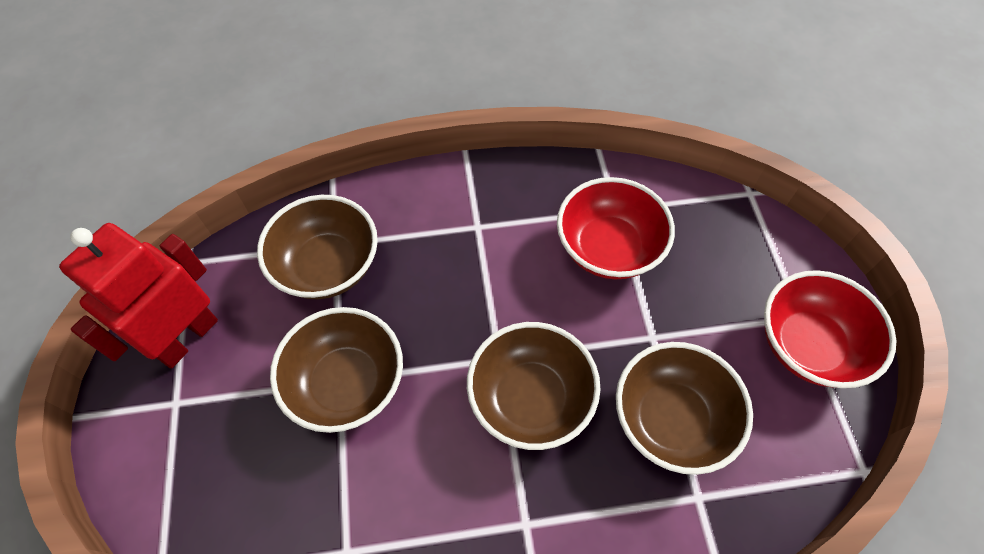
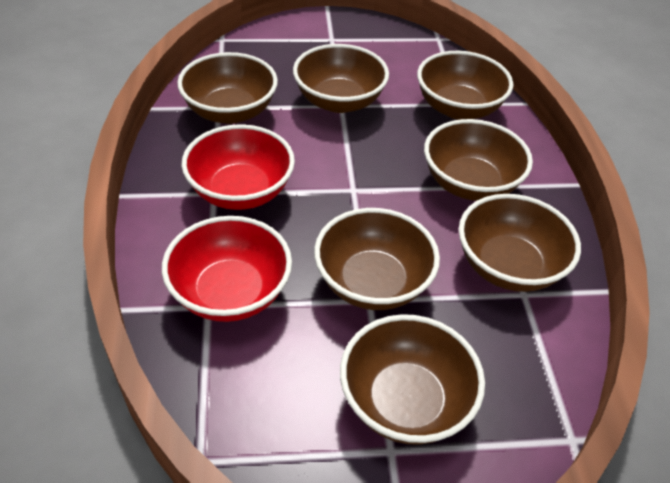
brown bowl: [257,195,378,299] [270,307,403,433] [467,322,601,450] [616,342,753,475] = 4 -> [177,52,278,124] [293,44,389,113] [314,208,440,310] [340,314,485,445] [417,51,514,120] [424,119,533,201] [459,194,581,292] = 7
red robot: [59,223,218,369] = 1 -> none = 0

